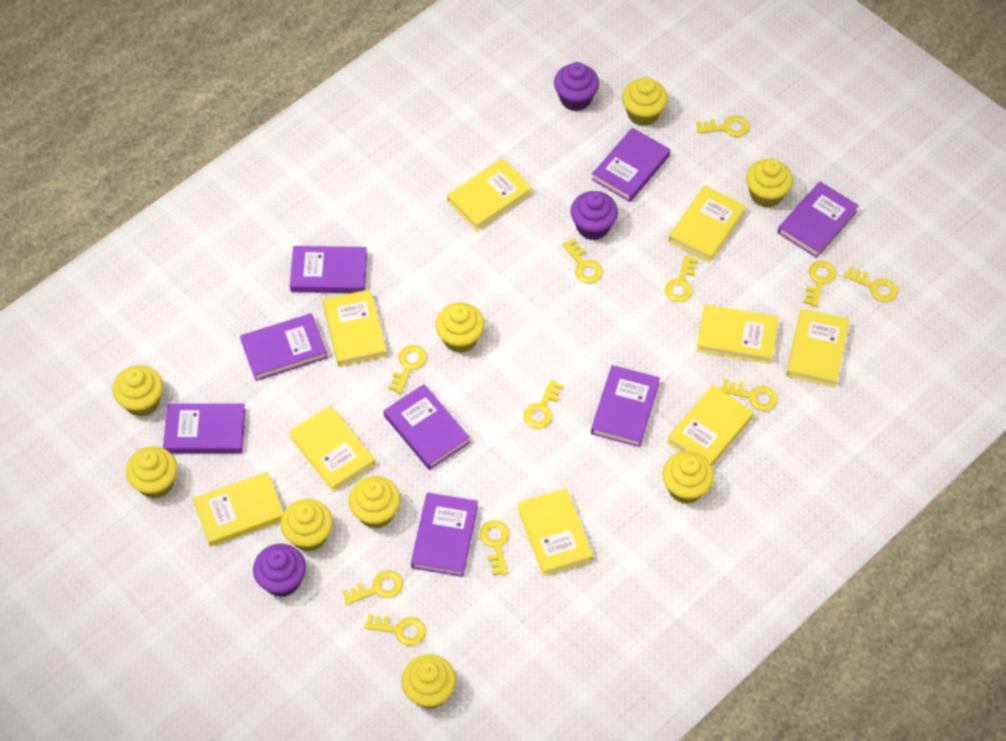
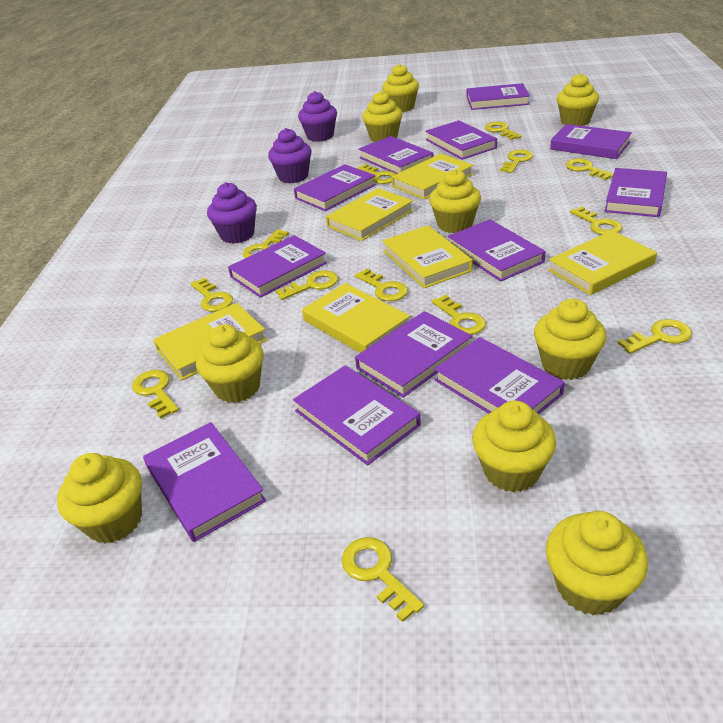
purple book: [163,403,246,453] [240,313,328,381] [290,246,367,293] [384,384,470,470] [411,492,478,577] [591,365,660,447] [592,128,671,202] [778,181,859,258] = 8 -> [143,422,266,542] [228,235,327,298] [293,365,421,466] [294,164,376,211] [355,311,472,398] [359,136,434,174] [425,120,497,160] [434,337,565,414] [448,219,546,282] [467,83,530,110] [550,124,632,159] [604,168,667,217] = 12
yellow book: [193,472,284,547] [289,405,375,492] [323,289,387,367] [447,158,532,231] [517,488,593,576] [667,385,754,466] [669,186,746,262] [696,305,779,364] [786,308,850,387] = 9 -> [153,303,267,381] [302,283,410,353] [326,188,414,241] [382,225,473,288] [392,154,474,199] [548,230,657,295] = 6
yellow key: [342,570,403,605] [364,614,426,646] [388,345,427,394] [480,520,509,575] [524,380,564,429] [562,239,603,283] [665,255,698,302] [697,116,749,137] [720,379,778,411] [803,260,836,307] [844,266,898,302] = 11 -> [132,370,179,419] [191,278,233,312] [243,229,289,258] [275,271,338,300] [342,537,424,622] [355,269,408,301] [357,164,396,184] [432,295,486,335] [485,121,522,140] [500,150,533,173] [566,158,614,180] [570,206,622,235] [617,319,692,354] = 13

